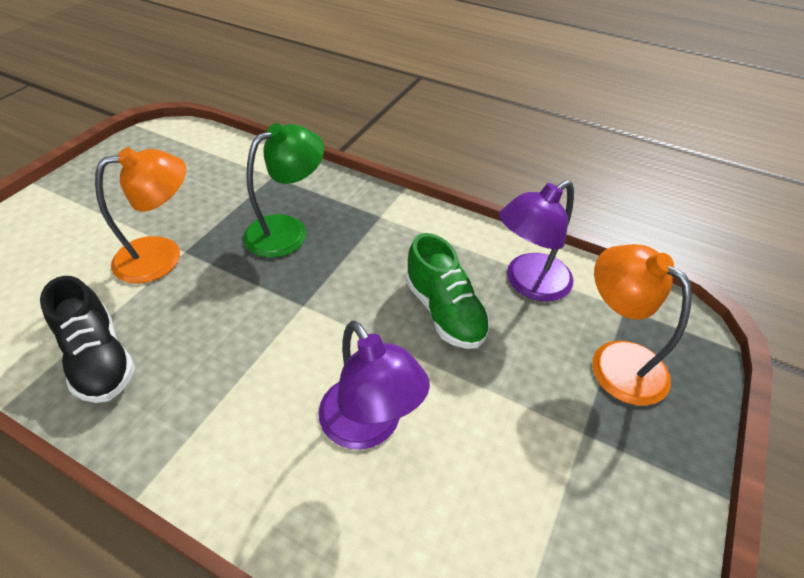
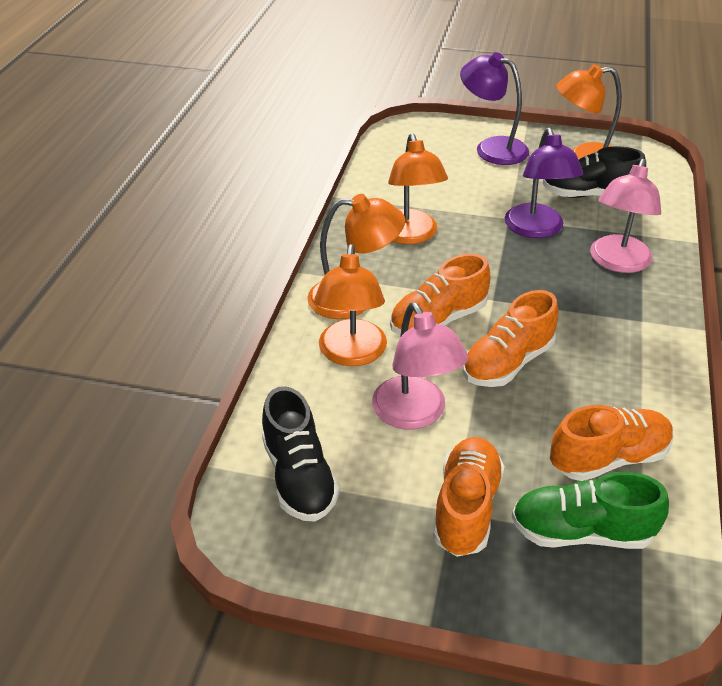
black shoe: [40,276,135,403] = 1 -> [262,386,339,522] [543,146,645,198] = 2
green lamp: [243,123,324,258] = 1 -> none = 0
orange lamp: [95,147,186,283] [592,244,692,406] = 2 -> [307,194,405,319] [314,244,387,366] [388,133,448,244] [556,64,622,159] = 4
orange shoe: none = 0 -> [390,254,491,335] [433,437,504,557] [463,290,558,387] [550,405,674,481] = 4
pink lamp: none = 0 -> [372,302,469,429] [590,159,661,273] = 2

